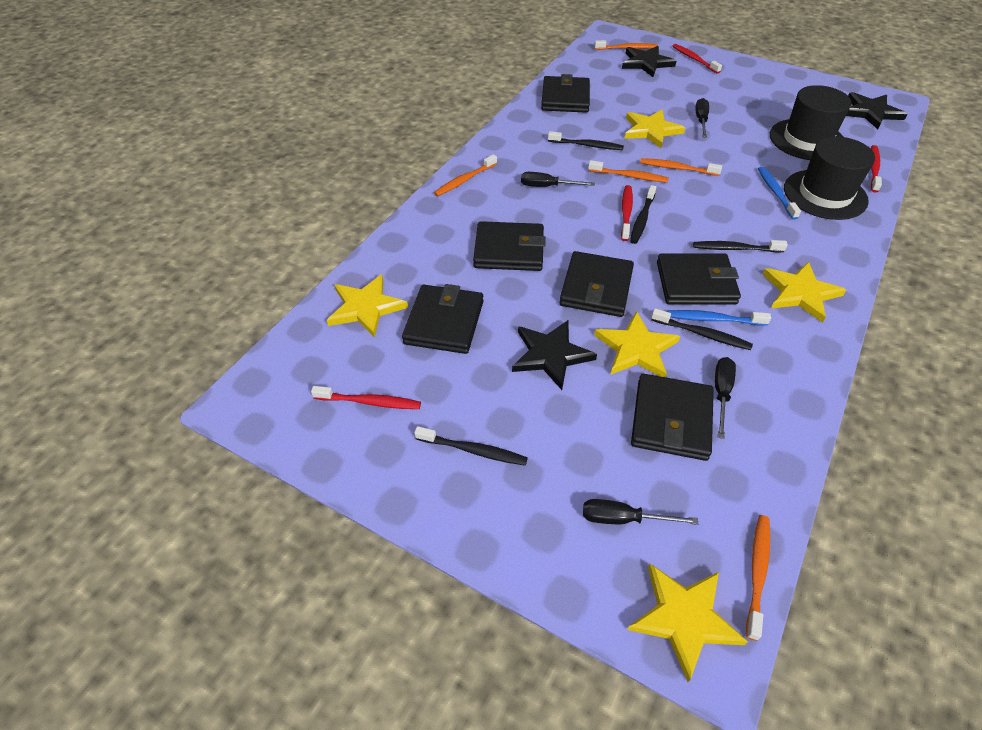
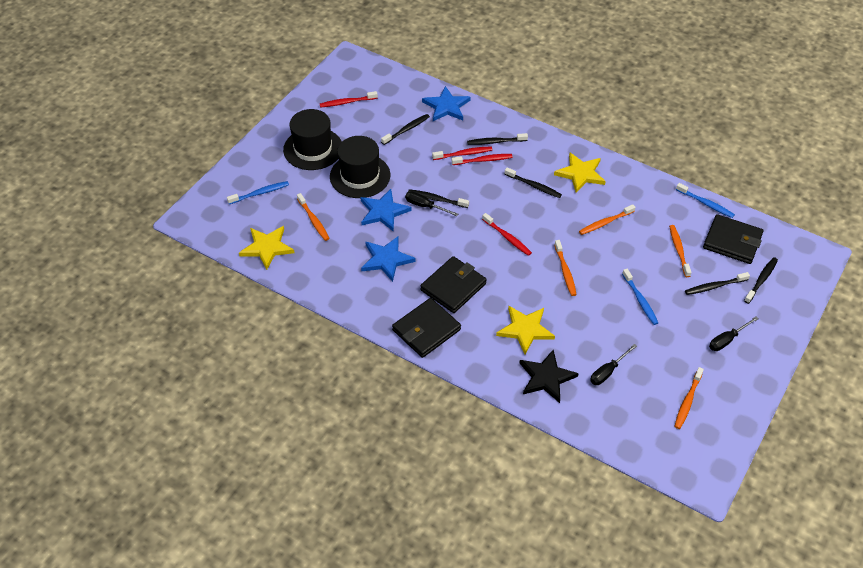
black screwdriver: [521,172,595,187] [583,499,698,525] [695,98,709,138] [715,357,736,439] = 4 -> [405,191,458,216] [590,344,637,385] [709,317,758,351] = 3
black star: [512,320,597,390] [622,46,676,77] [846,92,907,129] = 3 -> [519,349,579,403] = 1
black toothbrush: [414,426,528,466] [548,131,624,150] [630,185,656,244] [651,308,753,350] [693,240,788,252] = 5 -> [381,114,430,145] [408,189,469,208] [467,133,528,145] [505,167,562,198] [685,272,750,295] [744,257,778,304] = 6
black wallet: [402,284,483,354] [473,221,546,271] [541,74,590,113] [560,251,634,317] [631,374,714,461] [657,253,741,305] = 6 -> [392,298,461,358] [420,256,487,313] [703,214,763,264] = 3
blue star: none = 0 -> [361,189,412,232] [361,236,416,282] [422,86,471,121] = 3
blue toothbrush: [667,310,771,326] [758,167,801,219] = 2 -> [227,181,289,204] [622,269,658,325] [676,183,735,218] = 3
yellow star: [327,274,408,338] [594,311,680,377] [624,109,685,148] [627,564,748,682] [762,261,846,323] = 5 -> [239,226,295,270] [496,306,555,354] [554,153,606,193] = 3

